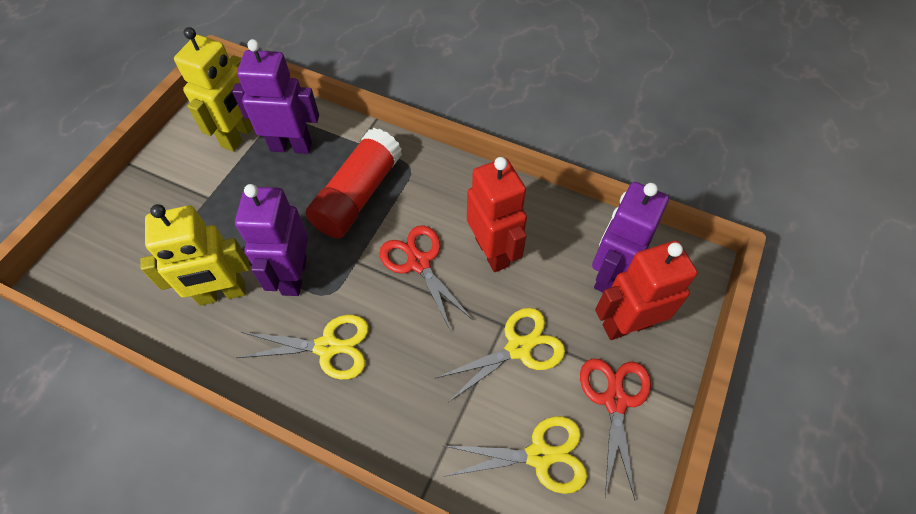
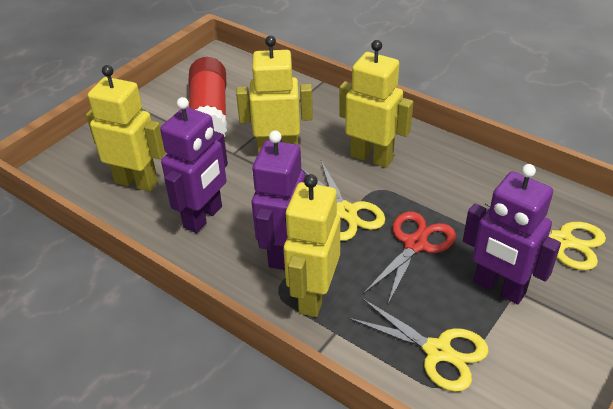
red robot: [467,157,527,272] [595,241,698,340] = 2 -> none = 0
red scissors: [379,225,473,332] [580,359,651,500] = 2 -> [364,211,456,304] = 1
yellow robot: [141,204,250,306] [174,27,253,152] = 2 -> [86,65,166,192] [236,36,313,153] [283,174,340,317] [339,40,413,168] = 4

